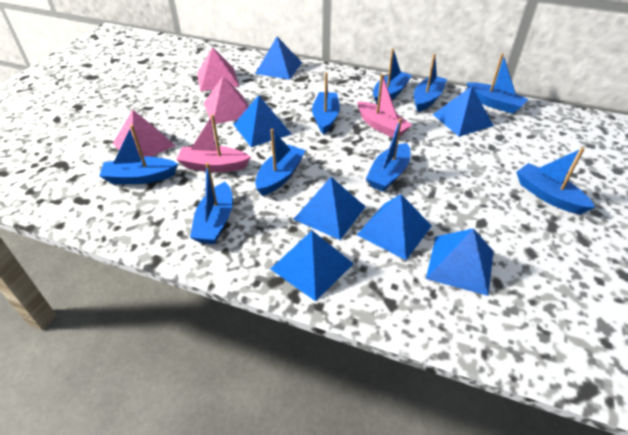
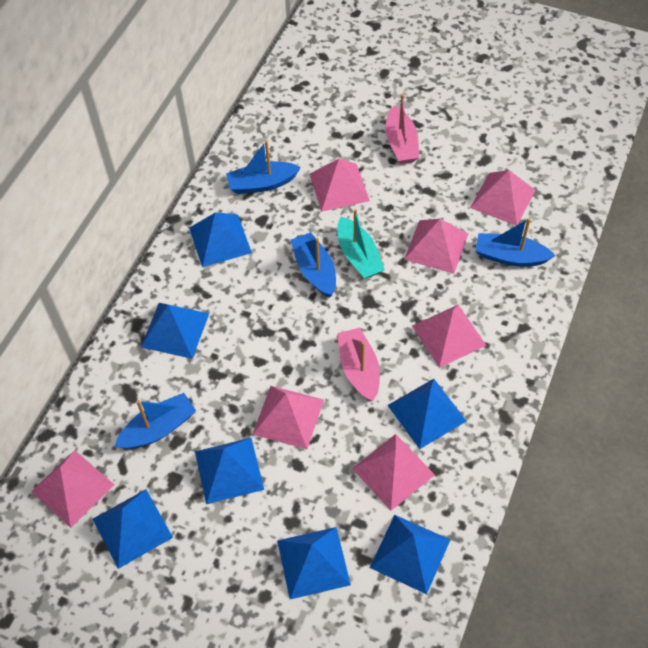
blue boat: [99,125,178,184] [190,163,233,244] [255,129,306,196] [312,72,340,134] [366,118,410,192] [373,49,412,104] [414,54,447,112] [467,53,528,114] [516,147,595,215] = 9 -> [115,393,196,449] [226,140,301,194] [291,232,336,298] [475,218,555,267] = 4
pink pyramid: [112,110,175,157] [197,47,239,92] [203,76,249,124] = 3 -> [31,450,114,528] [252,386,324,449] [309,158,370,212] [352,434,435,511] [404,219,468,274] [412,305,487,368] [470,170,536,226] = 7
turquoise boat: none = 0 -> [337,209,385,279] = 1

